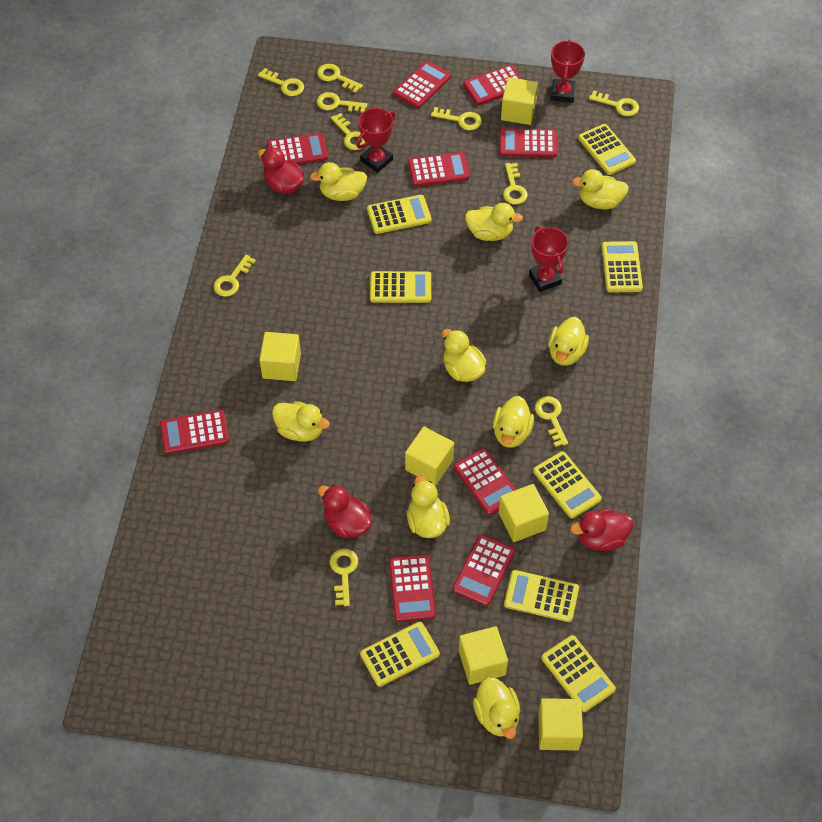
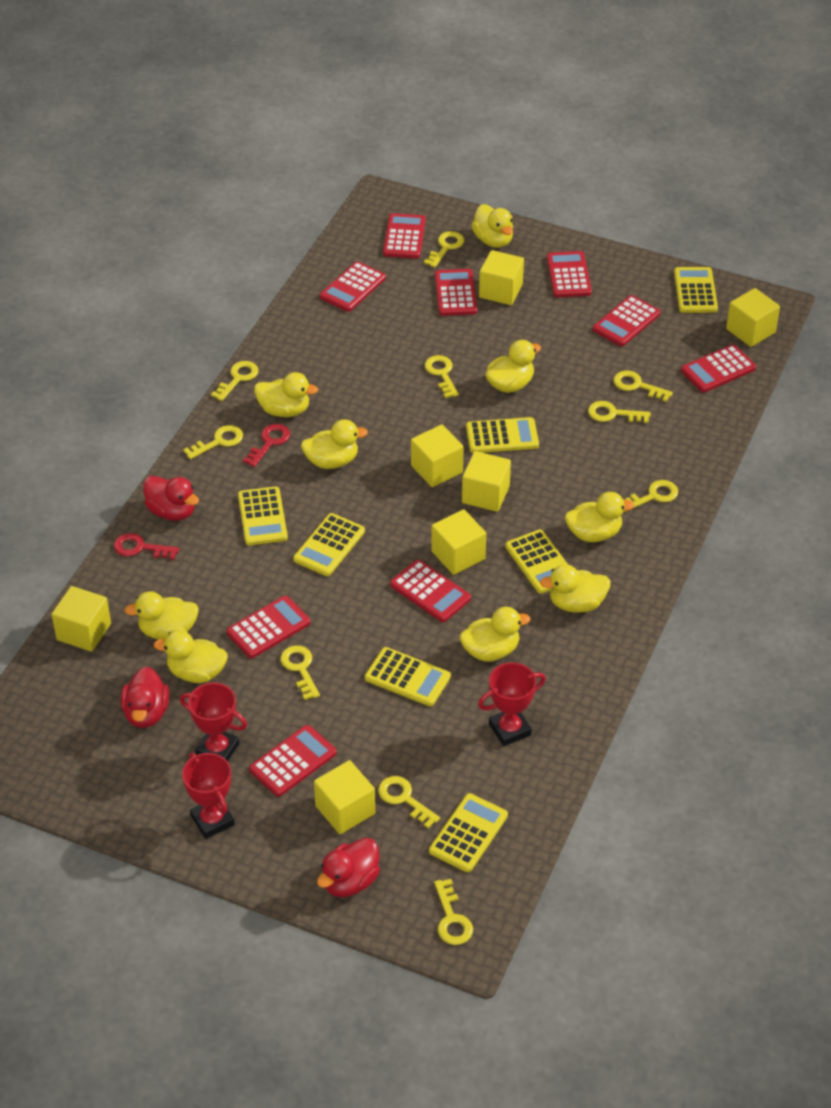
red key: none = 0 -> [114,533,179,560] [243,424,290,467] = 2
yellow calculator: [360,621,440,687] [367,195,432,234] [370,271,431,303] [504,570,579,622] [533,451,602,518] [541,635,616,712] [578,124,636,175] [602,241,643,293] = 8 -> [238,487,288,545] [293,513,365,576] [365,647,451,706] [429,793,508,872] [466,417,539,453] [505,530,568,594] [674,267,718,313] = 7
yellow cube: [259,332,301,381] [405,427,454,486] [459,626,508,685] [499,484,549,542] [501,77,538,125] [538,698,583,751] = 6 -> [51,586,111,652] [314,760,375,834] [411,424,464,487] [431,509,486,575] [462,451,511,512] [479,250,524,305] [726,288,780,347] = 7

